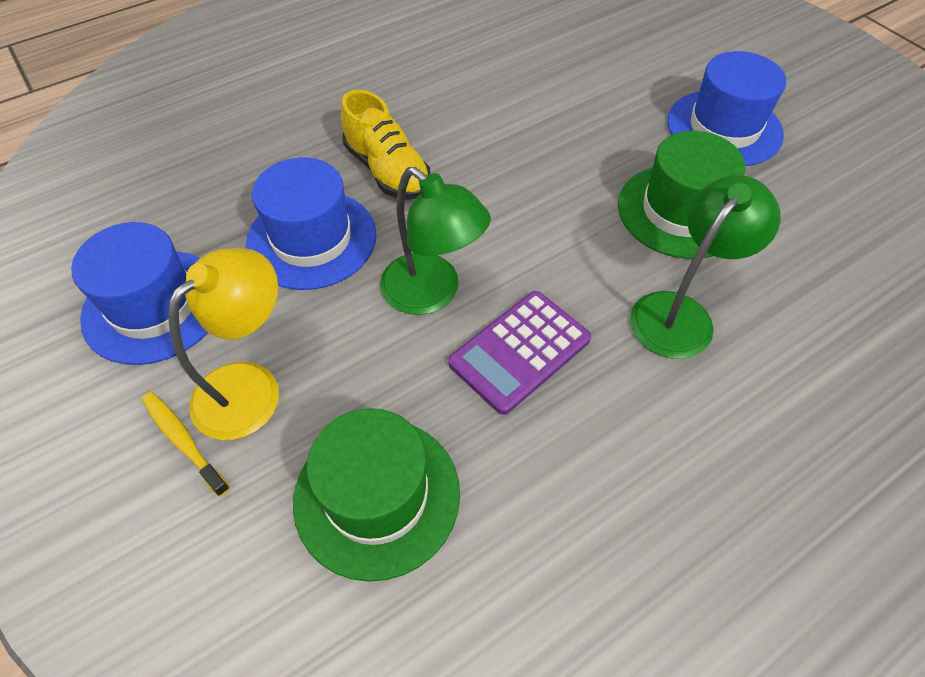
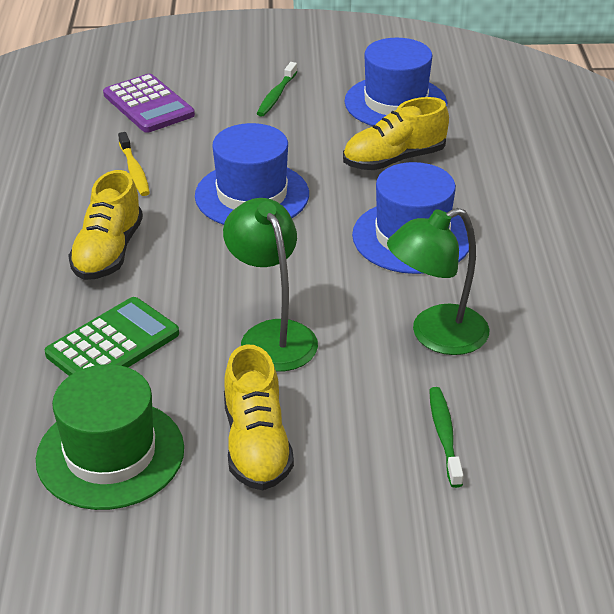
green calculator: none = 0 -> [45,297,179,376] = 1
green hat: [293,408,460,582] [618,131,745,259] = 2 -> [36,364,184,510] = 1
green toothbrush: none = 0 -> [256,62,297,117] [429,387,464,488] = 2
yellow lamp: [168,248,279,440] = 1 -> none = 0
yellow shoe: [341,90,430,200] = 1 -> [68,170,143,280] [224,345,294,490] [343,97,449,170] = 3

